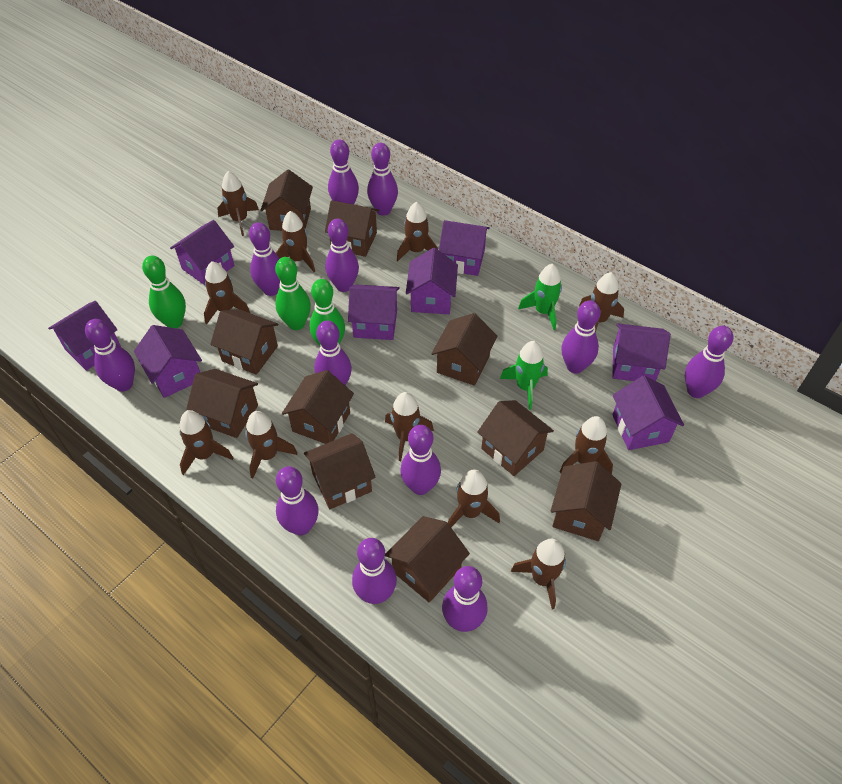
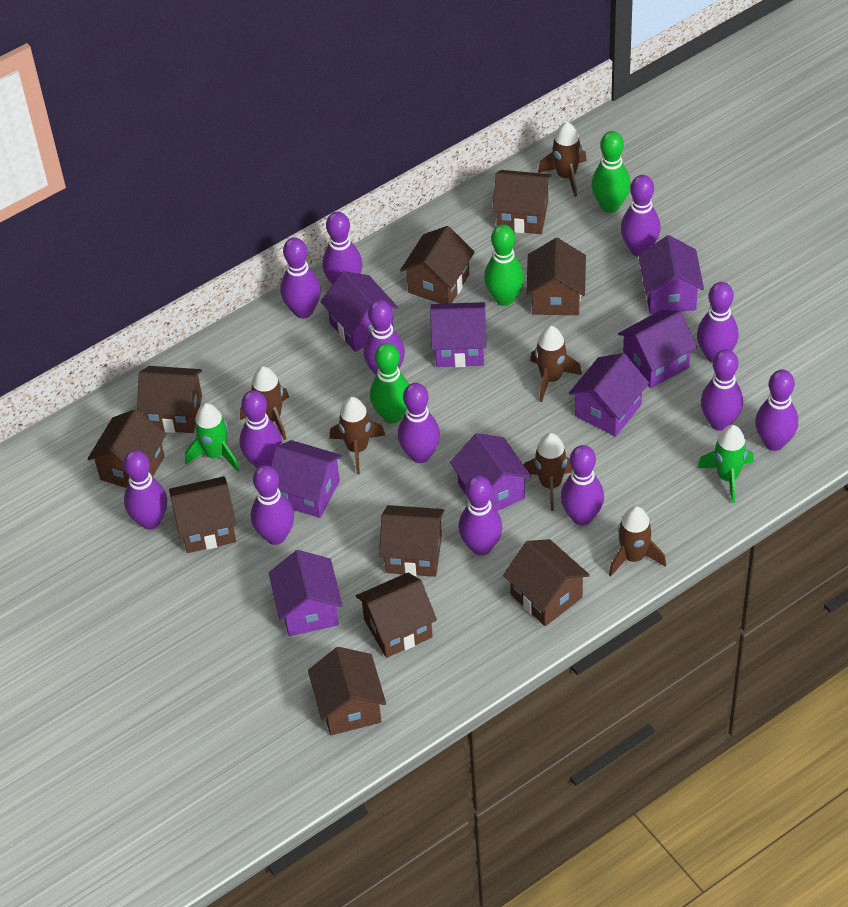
brown rocket: [179,410,233,475] [204,261,250,324] [217,171,259,236] [245,411,297,479] [276,211,315,272] [385,392,434,461] [397,202,438,261] [448,469,500,527] [511,539,566,610] [559,416,613,474] [579,272,624,332] = 11 -> [240,366,289,440] [329,397,385,474] [524,433,572,511] [530,326,582,402] [538,122,587,197] [609,506,666,577] = 6
purple bowling pin: [85,319,135,392] [249,222,280,296] [276,466,318,536] [314,321,352,385] [325,219,359,292] [328,139,359,204] [352,538,397,604] [367,143,398,216] [400,425,441,495] [442,566,488,632] [561,300,600,373] [685,326,733,398] = 12 -> [123,450,167,530] [240,390,282,468] [251,465,294,545] [281,238,321,319] [323,212,362,285] [364,300,405,375] [398,383,440,463] [459,476,502,555] [561,445,604,526] [621,175,661,257] [697,282,739,363] [701,349,743,431] [755,370,798,451] = 13

